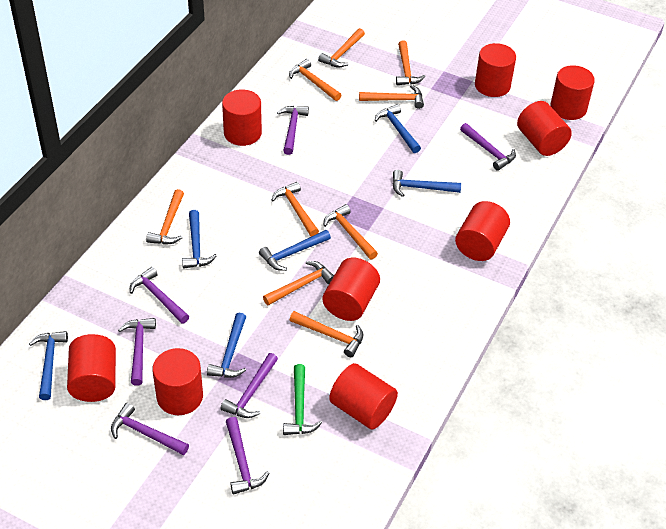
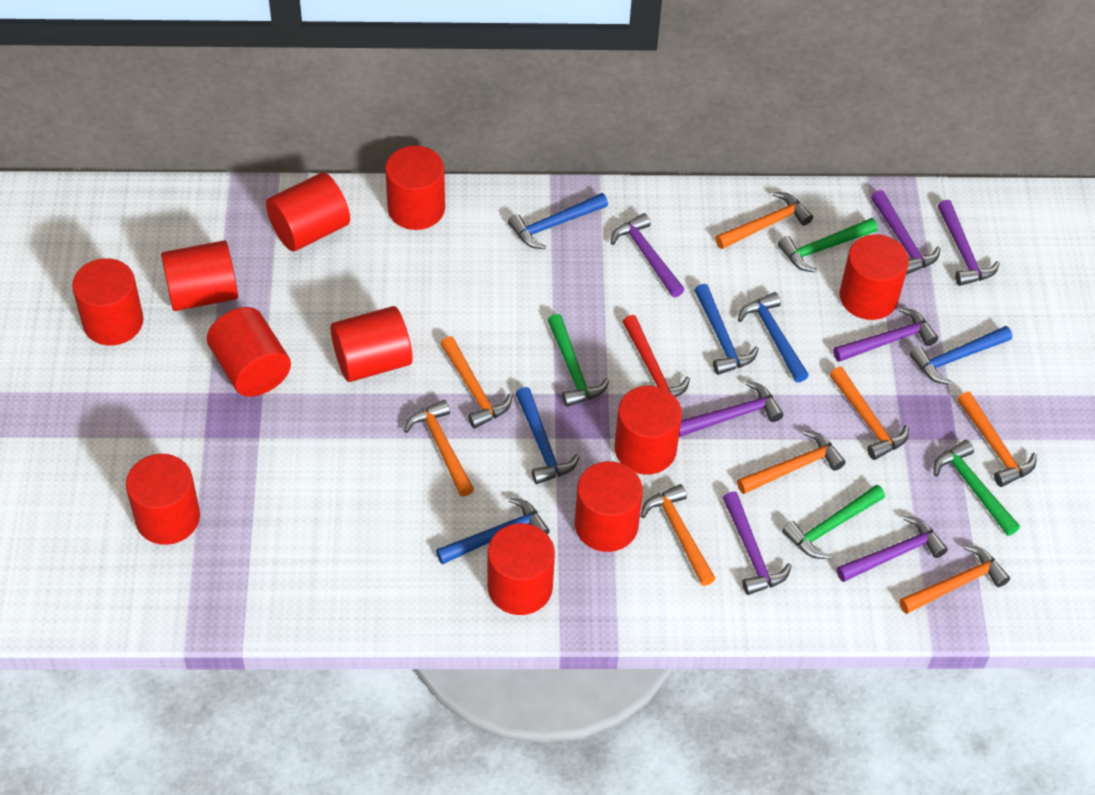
green hammer: [283,364,322,435] = 1 -> [547,314,609,407] [778,218,878,273] [782,484,885,559] [934,440,1020,536] = 4
orange hammer: [146,189,184,244] [263,261,334,306] [272,182,319,237] [289,59,341,101] [290,311,363,357] [318,28,365,67] [324,204,378,260] [359,85,424,109] [396,40,425,85] = 9 -> [404,400,474,496] [440,336,512,428] [640,484,716,586] [715,192,813,249] [737,431,846,494] [829,367,909,460] [899,545,1010,614] [957,391,1037,487] = 8
red cylinder: [67,334,116,402] [152,348,203,415] [222,89,262,146] [323,258,380,321] [329,363,398,429] [455,201,510,261] [475,43,516,97] [517,101,572,156] [550,65,595,120] = 9 -> [72,258,143,346] [126,454,200,545] [161,240,238,311] [207,307,291,397] [266,172,350,251] [331,306,413,382] [385,146,445,230] [487,523,555,615] [575,461,643,552] [615,386,682,475] [839,234,909,320] = 11
red hammer: none = 0 -> [623,315,690,397] = 1

